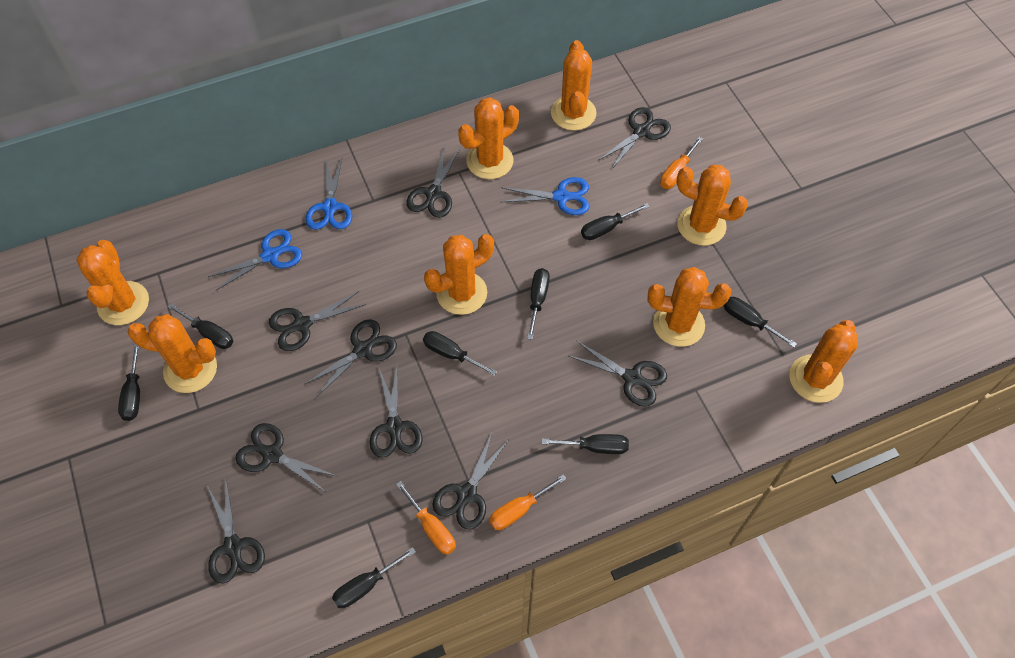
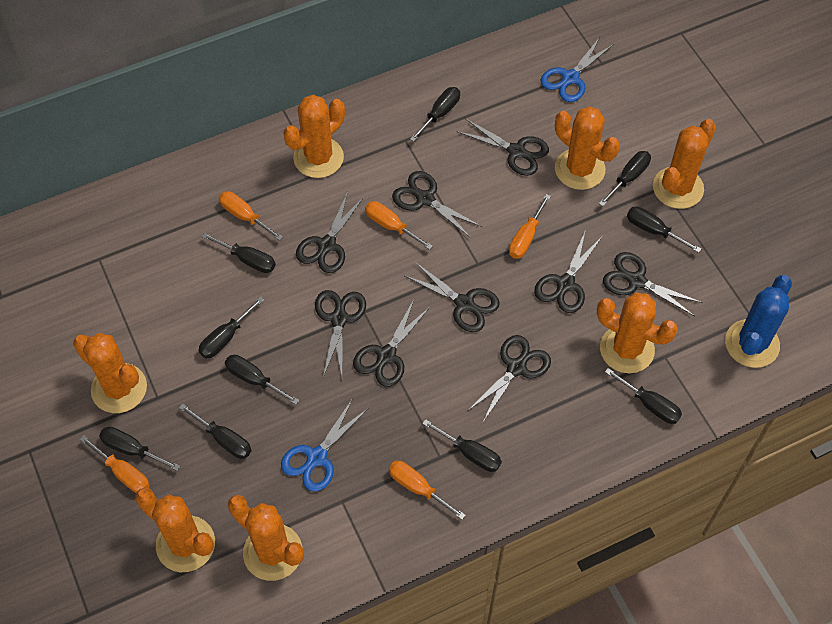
black screwdriver: [118,343,140,421] [167,303,233,349] [332,547,416,608] [423,331,497,376] [527,268,550,340] [542,434,629,454] [581,203,650,240] [723,297,797,347] = 8 -> [99,427,180,471] [179,404,252,459] [198,297,264,359] [202,233,276,273] [225,355,299,405] [410,87,460,142] [422,419,502,472] [599,151,651,206] [605,368,682,424] [627,206,701,253] = 10
blue cactus: none = 0 -> [725,275,792,368] = 1
blue scissors: [208,229,302,290] [306,159,352,230] [501,177,589,215] = 3 -> [281,398,367,492] [541,37,614,102] = 2
orange cactus: [76,240,149,325] [127,314,217,393] [424,234,494,315] [458,98,519,179] [551,40,597,131] [647,267,731,347] [676,165,748,246] [789,320,858,403] = 8 -> [73,333,147,413] [135,487,215,572] [228,495,304,581] [283,95,345,178] [555,106,620,190] [597,292,678,373] [653,119,716,209] = 7
orange screwdriver: [396,481,456,555] [489,474,567,530] [660,137,703,189] = 3 -> [80,435,149,493] [219,191,283,241] [365,201,433,250] [389,461,466,520] [509,194,551,259] = 5

